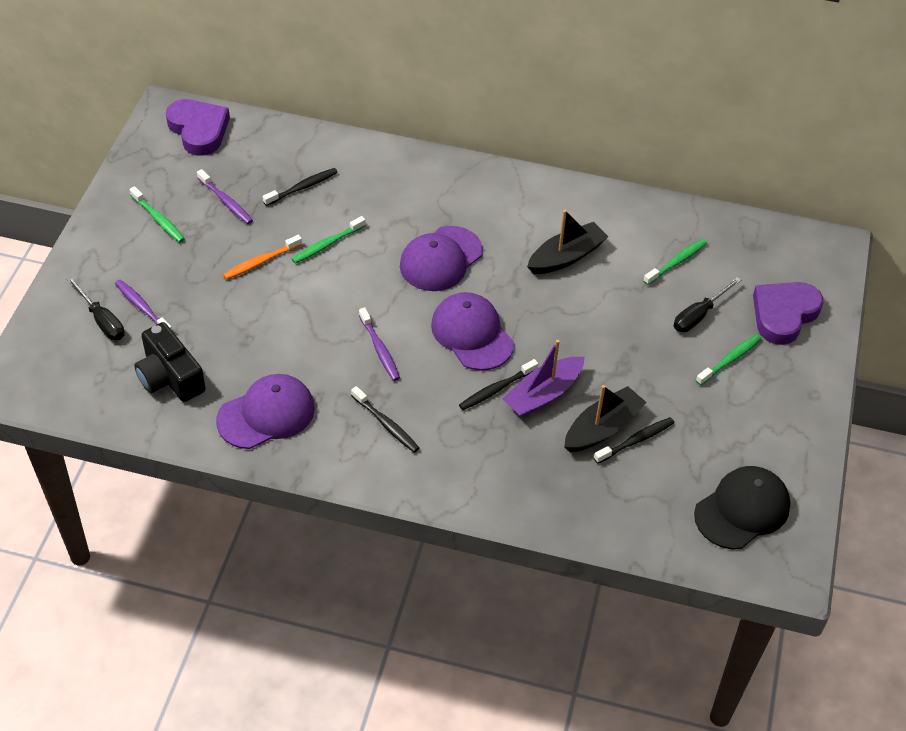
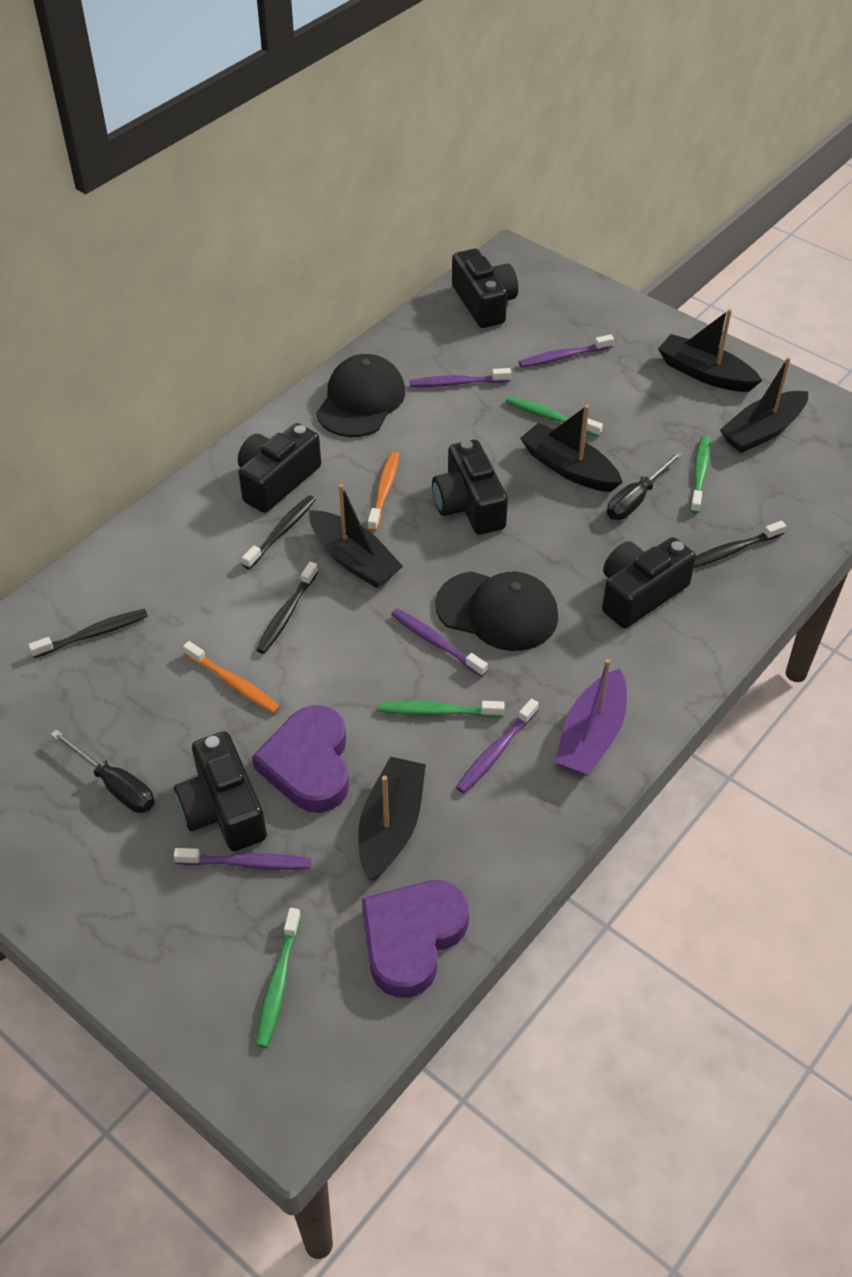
black boat: [527,210,609,274] [564,385,647,452] = 2 -> [309,484,403,588] [358,757,426,881] [520,405,623,492] [658,309,762,392] [720,357,808,453] = 5
black camera: [134,322,206,402] = 1 -> [174,731,267,851] [238,423,321,513] [432,440,508,535] [452,249,518,328] [602,537,696,628] = 5
black cap: [694,466,791,549] = 1 -> [316,354,405,437] [435,571,558,651] = 2
orange toothbrush: [223,235,302,280] = 1 -> [183,641,280,714] [367,452,399,532] = 2
purple cap: [216,374,315,449] [400,226,483,291] [431,292,514,371] = 3 -> none = 0
purple toothbrush: [115,280,172,330] [197,169,253,224] [359,308,400,381] = 3 -> [174,848,311,870] [391,609,488,677] [410,368,511,387] [456,698,539,793] [519,334,614,368] = 5

